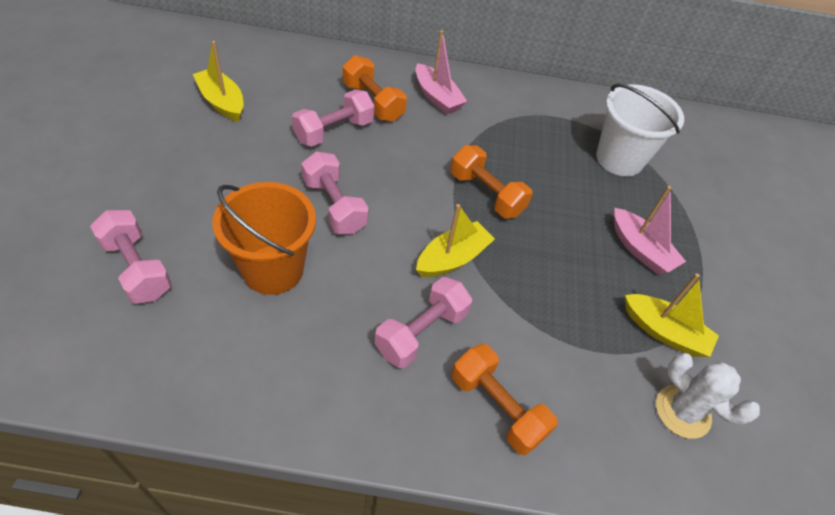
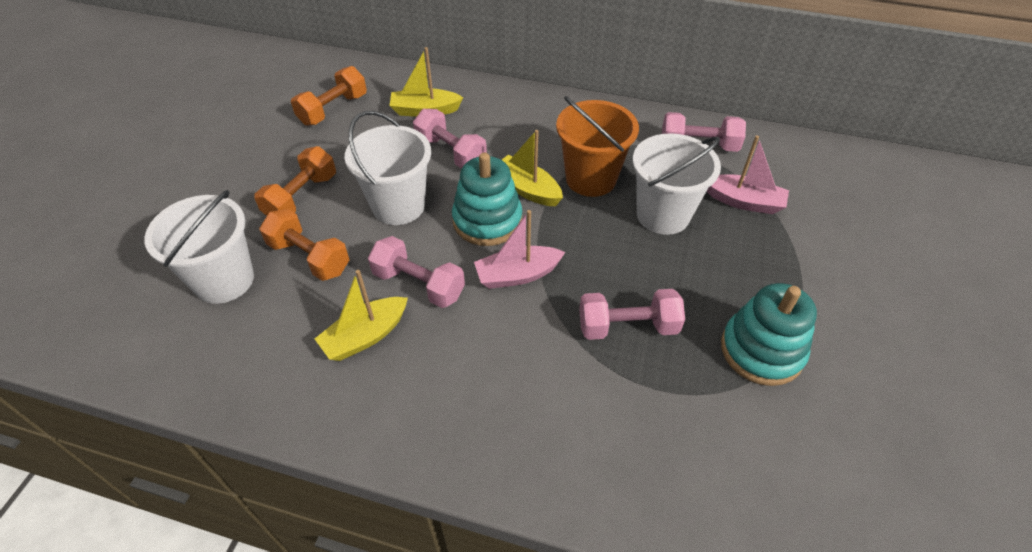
turquoise stacking toy: none = 0 -> [452,153,522,246] [721,283,817,386] = 2
white bucket: [596,83,684,176] = 1 -> [144,190,254,304] [345,111,431,225] [633,133,721,235] = 3
white cactus: [656,353,760,439] = 1 -> none = 0

